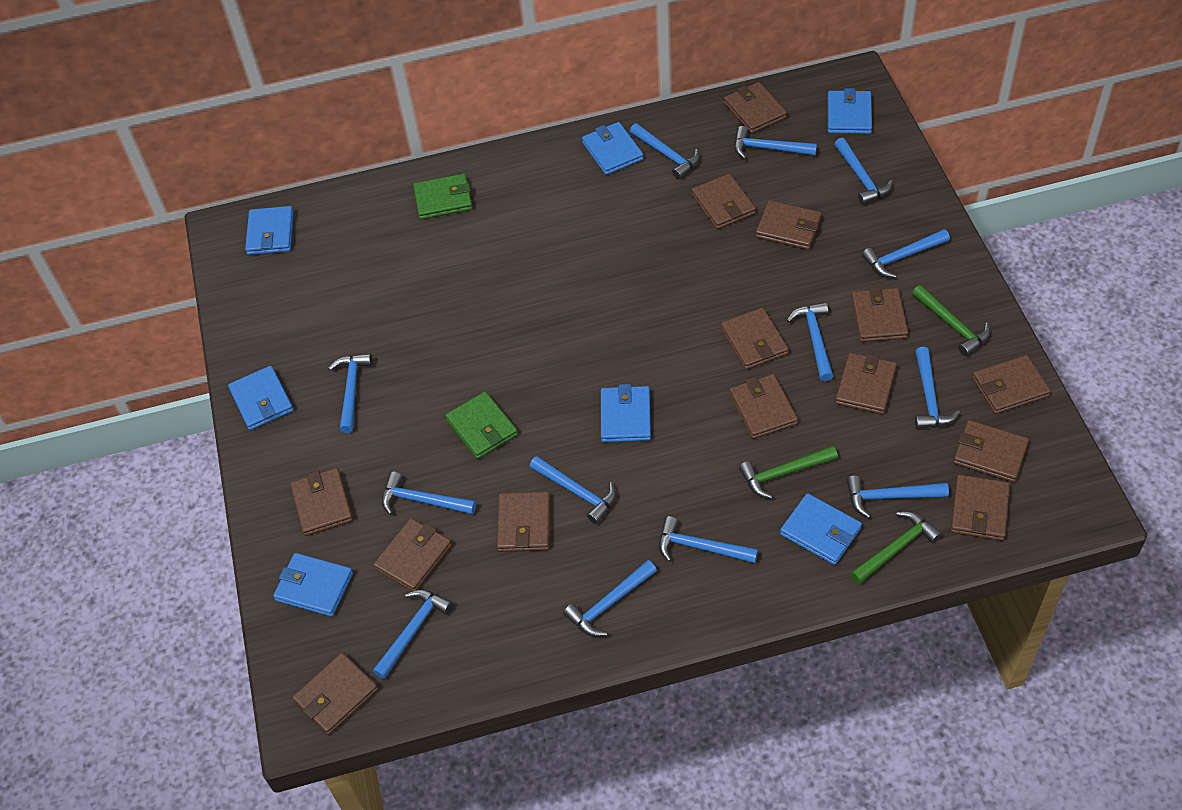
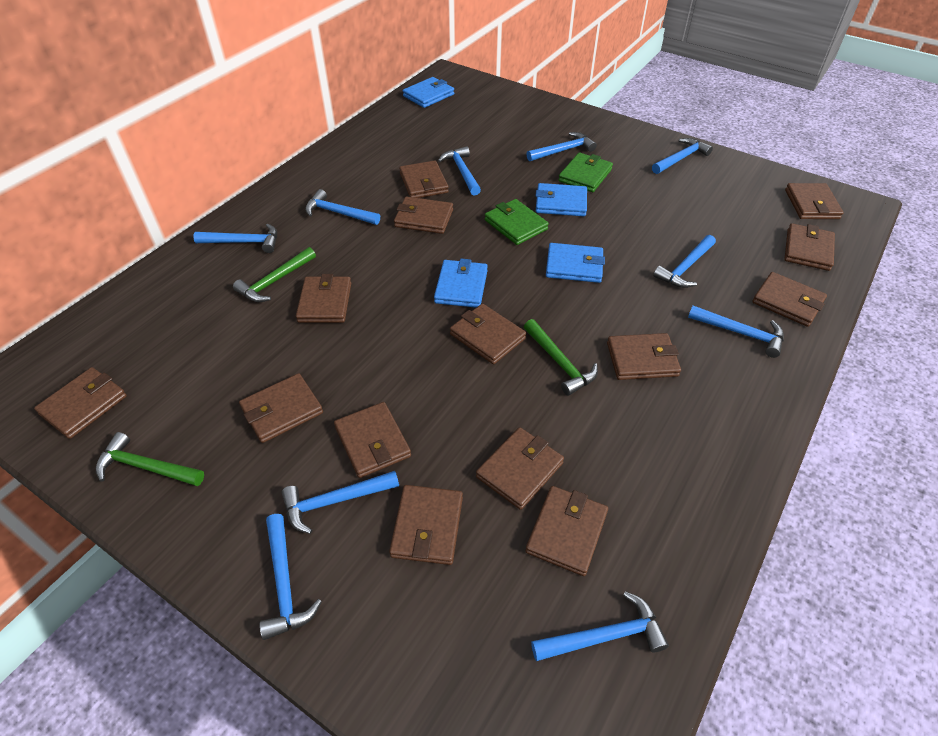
blue hammer: [328,353,372,433] [373,590,453,679] [382,472,476,515] [529,456,616,524] [563,560,657,637] [630,123,700,179] [659,516,758,563] [734,126,817,159] [787,302,833,381] [834,138,893,205] [846,476,949,518] [862,229,950,278] [915,347,960,429] = 13 -> [193,223,277,253] [259,514,322,640] [281,471,399,534] [305,189,380,225] [438,146,481,195] [527,132,597,161] [531,591,669,661] [652,138,713,174] [653,235,716,288] [688,306,784,358] = 10
blue wallet: [228,366,293,430] [245,206,294,255] [273,553,353,617] [582,122,644,175] [601,384,651,442] [780,493,862,565] [828,88,872,134] = 7 -> [403,77,454,108] [434,259,488,308] [536,183,587,216] [546,243,605,283] = 4

